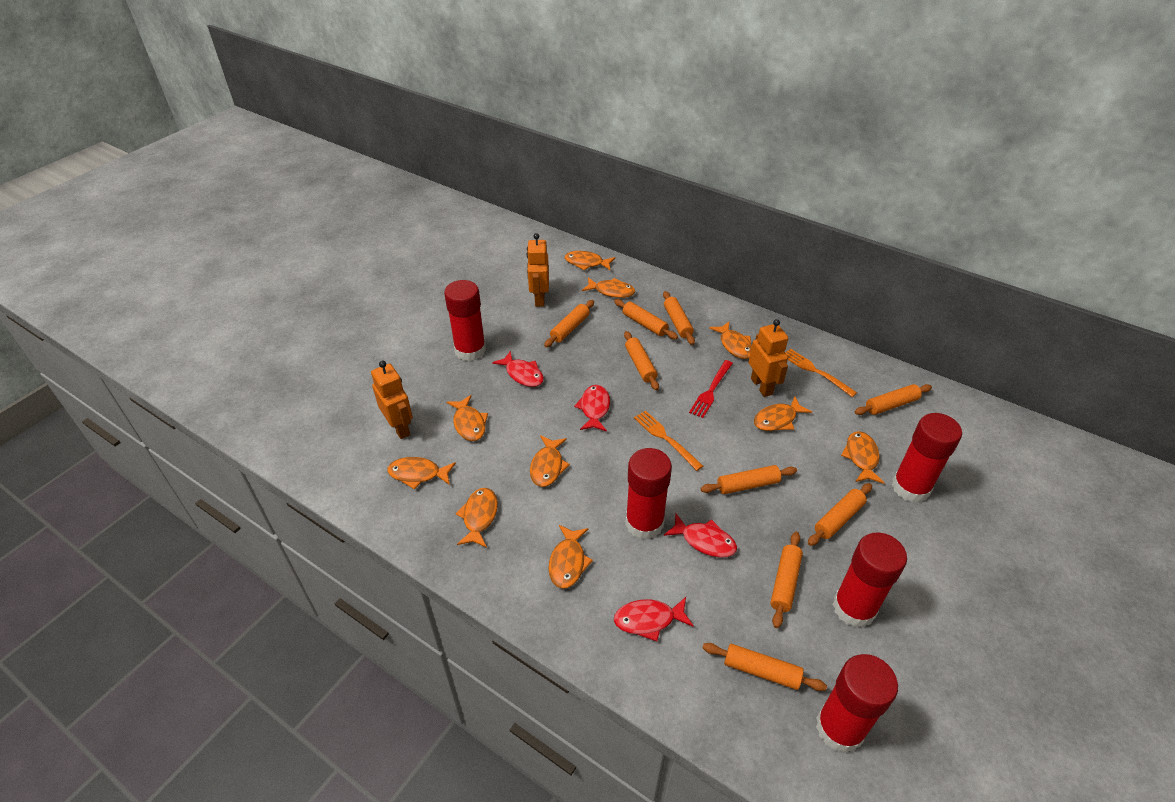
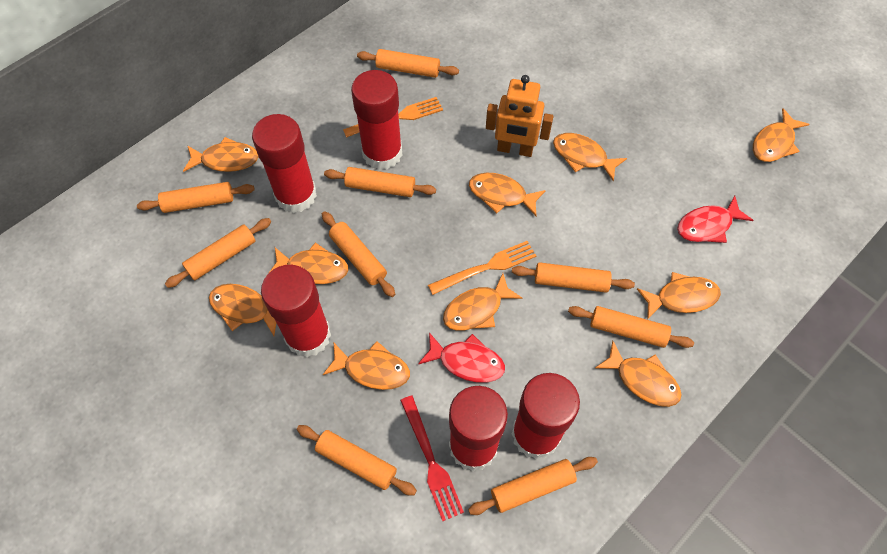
orange robot: [371,361,413,439] [527,233,549,307] [749,319,788,397] = 3 -> [486,75,554,157] = 1
red fish: [492,351,544,387] [574,385,610,432] [614,597,694,641] [664,514,737,558] = 4 -> [418,332,505,383] [677,196,753,243] = 2

